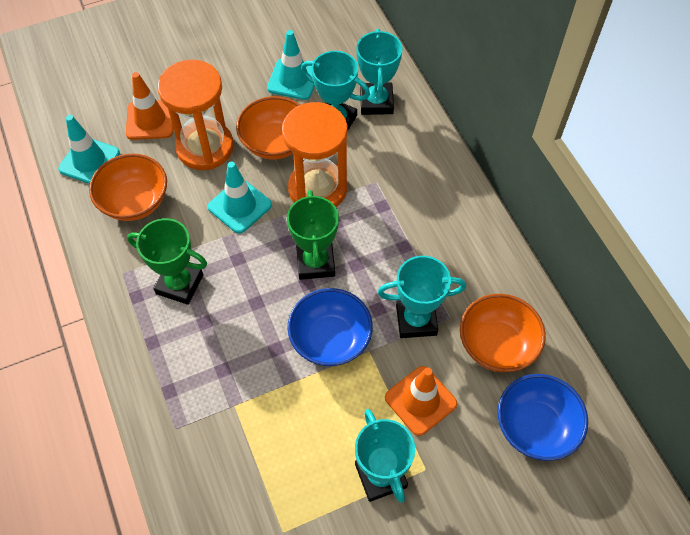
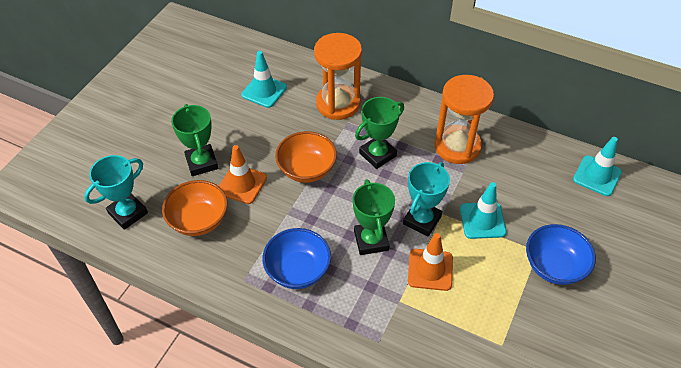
green trophy: [127,218,207,305] [287,190,339,280] = 2 -> [171,104,218,176] [353,179,395,255] [355,97,404,169] = 3
orange bowl: [89,154,167,221] [236,96,300,160] [460,294,546,372] = 3 -> [162,180,228,236] [275,131,337,183] = 2
turquoise trophy: [301,51,370,131] [355,409,415,503] [356,29,402,115] [378,256,466,338] = 4 -> [84,155,148,230] [403,162,450,237] = 2

